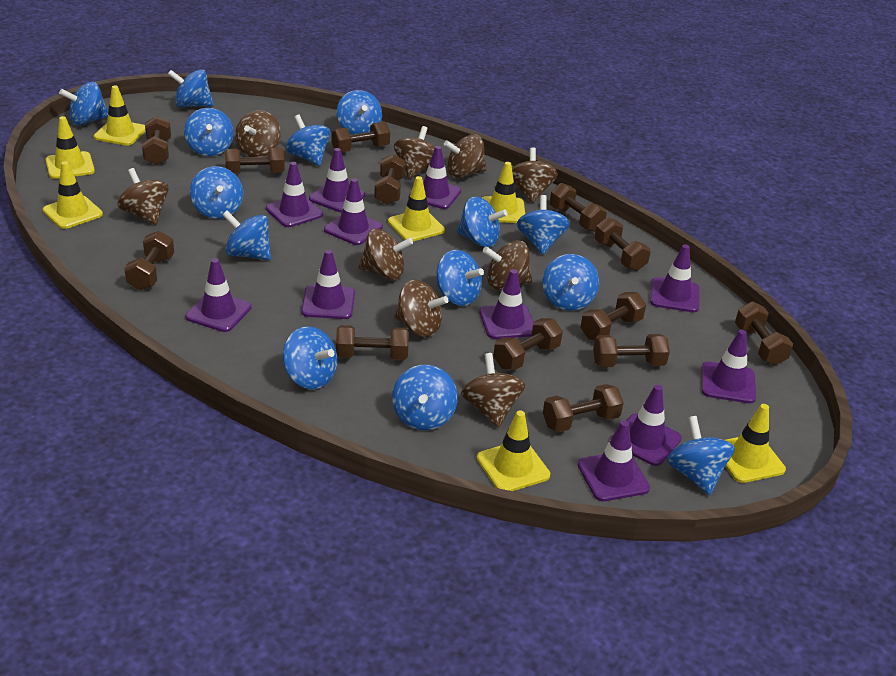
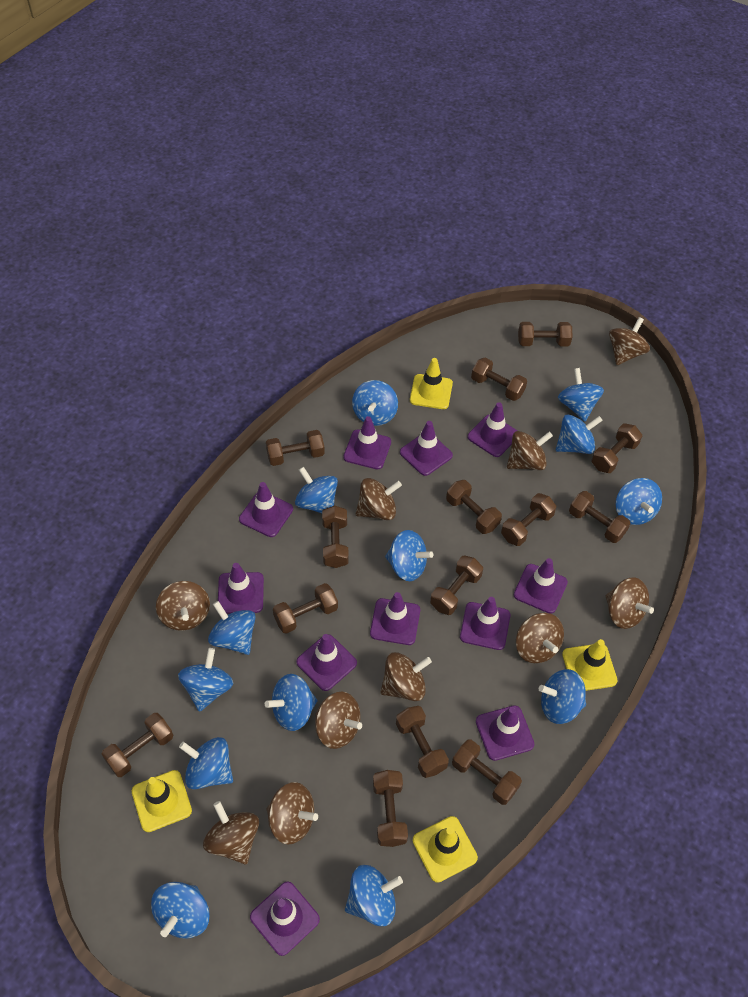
blue spinning top: [59,82,108,125] [168,69,214,107] [184,108,234,156] [190,166,243,219] [222,211,271,260] [283,326,337,389] [286,114,330,166] [337,90,382,135] [392,365,458,430] [436,250,484,306] [457,197,507,247] [517,195,570,255] [543,254,599,311] [667,416,735,495] = 14 -> [151,882,210,939] [178,648,233,712] [179,737,233,790] [208,601,256,655] [265,674,318,731] [295,467,338,513] [345,865,403,926] [352,380,398,426] [385,530,433,581] [539,669,586,724] [556,415,603,454] [558,368,604,422] [615,478,662,525] = 13
brown dumbbell: [124,231,174,290] [142,116,171,165] [225,148,285,174] [332,122,390,152] [336,325,409,360] [374,154,406,205] [494,318,563,370] [543,384,624,432] [550,183,607,232] [580,292,646,340] [593,334,670,367] [594,217,651,271] [735,302,793,365] = 13 -> [102,713,173,777] [266,430,325,466] [273,583,338,634] [322,506,349,568] [373,770,408,847] [396,706,449,778] [430,556,483,615] [446,480,502,534] [452,740,522,805] [471,358,527,401] [501,493,556,546] [518,322,572,346] [569,491,631,543] [592,423,642,473] = 14
brown spinning top: [117,168,169,225] [235,110,281,157] [358,228,413,280] [394,126,435,179] [394,280,449,337] [444,135,487,178] [461,353,525,428] [483,240,532,290] [512,148,558,203] = 9 -> [156,581,210,631] [203,801,259,864] [266,782,318,845] [315,692,362,749] [356,478,402,520] [380,652,432,701] [507,431,553,470] [516,613,564,663] [606,577,654,629] [609,317,650,365] = 10
yellow traffic cone: [43,161,103,229] [45,116,95,179] [94,85,146,146] [388,176,445,241] [477,410,550,491] [482,162,525,223] [725,404,786,483] = 7 -> [132,770,192,832] [410,358,453,409] [413,816,478,883] [562,639,617,691] = 4

